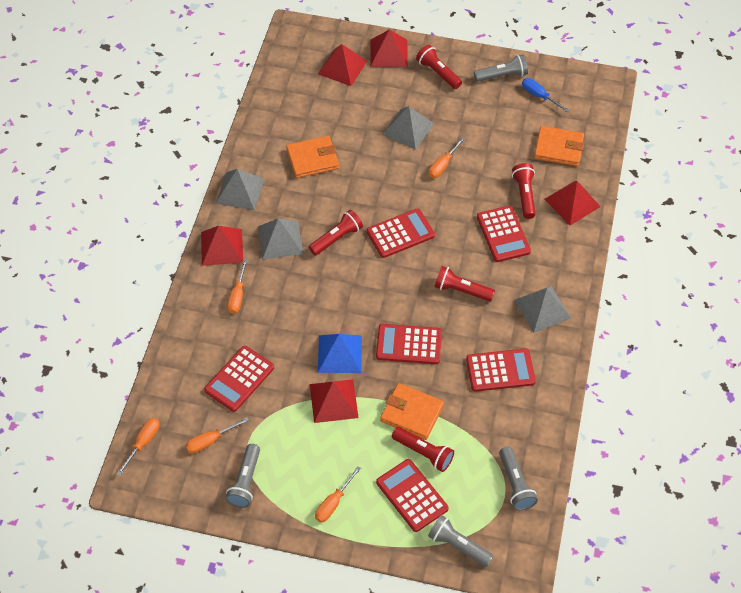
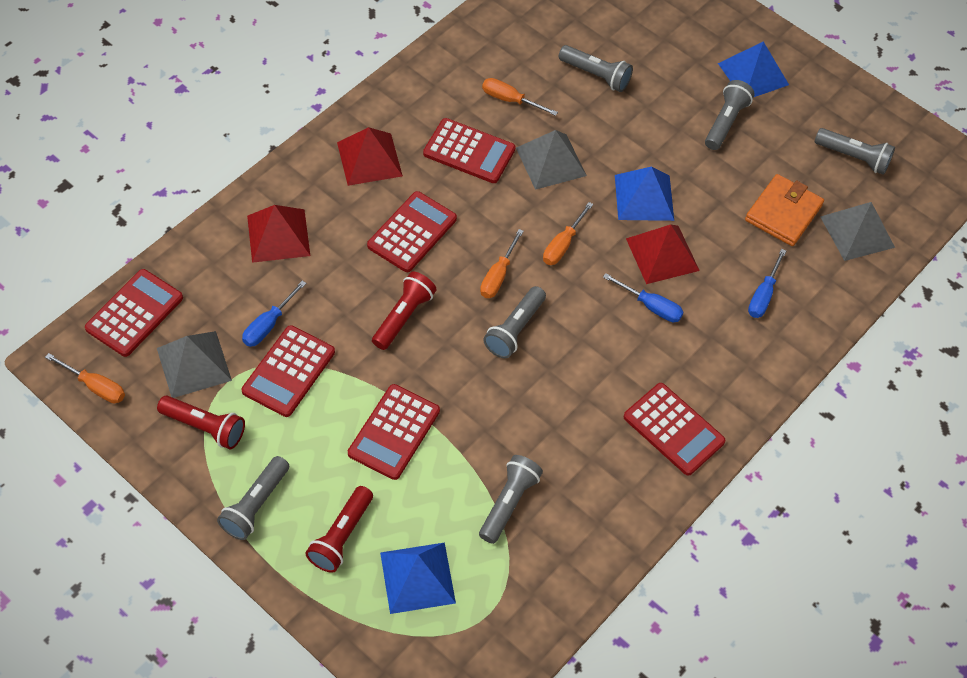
blue pyramid: [318,334,362,373] = 1 -> [380,542,456,614] [615,166,674,221] [718,41,789,97] = 3
blue screwdriver: [522,78,569,112] = 1 -> [242,281,307,347] [603,273,684,322] [748,249,786,318] = 3
grey flashlight: [225,444,260,508] [428,515,494,567] [474,54,528,82] [499,447,538,510] = 4 -> [217,456,289,540] [479,455,543,544] [483,286,546,358] [559,45,633,92] [705,80,755,150] [815,128,895,175] = 6
grey pyramid: [216,169,265,210] [258,218,303,259] [382,106,434,150] [514,286,571,333] = 4 -> [157,331,232,398] [516,130,587,190] [820,202,895,261] = 3
orange screwdriver: [117,418,160,476] [185,417,249,454] [227,259,248,314] [315,466,361,523] [429,137,465,178] = 5 -> [45,353,125,403] [480,229,524,298] [482,78,558,116] [543,202,593,265] = 4
orange wallet: [286,136,339,178] [380,383,444,440] [534,126,584,166] = 3 -> [745,174,824,246] = 1
red flashlight: [309,210,363,255] [392,427,454,472] [416,45,462,89] [435,266,495,301] [512,163,536,219] = 5 -> [157,396,245,449] [305,486,373,573] [372,271,437,350] = 3
red pyramid: [201,226,243,266] [310,379,359,423] [318,44,367,86] [370,29,408,67] [544,181,601,225] = 5 -> [247,205,310,263] [337,127,403,186] [626,225,700,284] = 3

